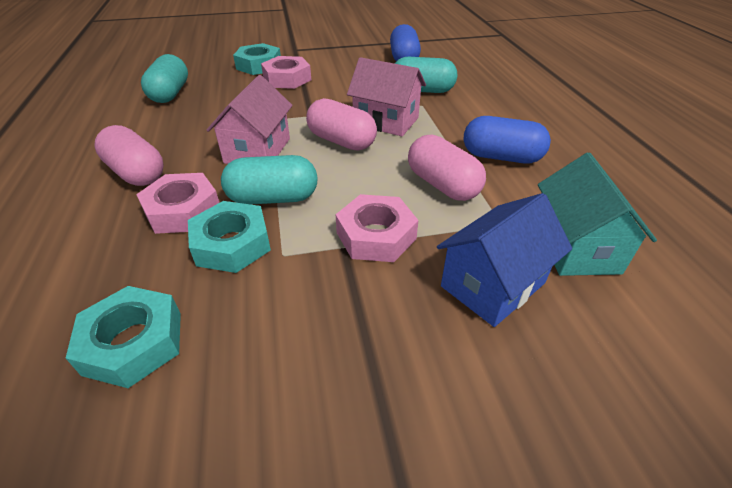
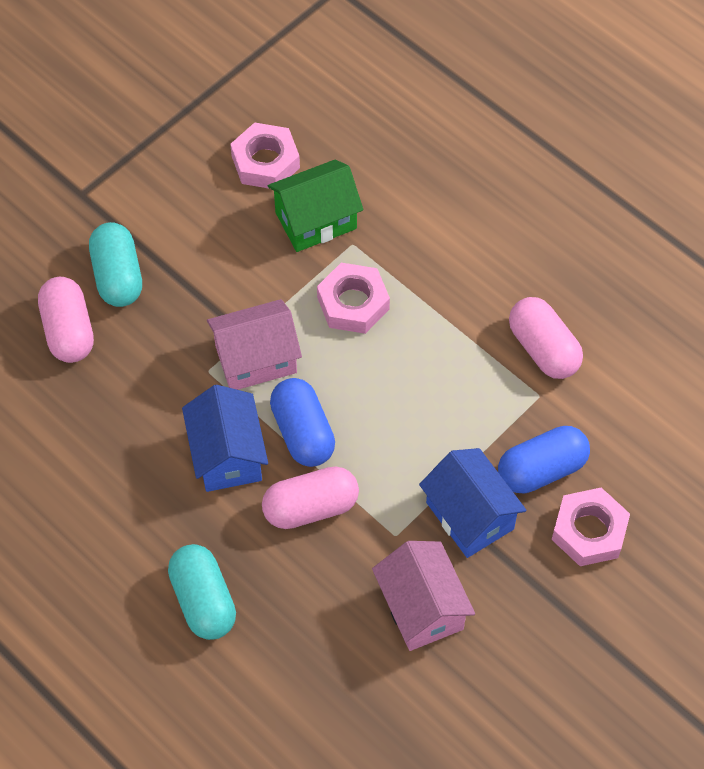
blue house: [437,193,572,327] = 1 -> [182,385,268,492] [419,448,527,558] = 2
green house: none = 0 -> [268,160,363,252] = 1
turquoise capsule: [141,54,188,103] [221,155,318,205] [395,57,457,93] = 3 -> [89,222,142,307] [168,544,236,640] = 2
turquoise house: [538,153,657,276] = 1 -> none = 0
turquoise nut: [66,286,181,388] [188,201,271,273] [233,43,281,75] = 3 -> none = 0

